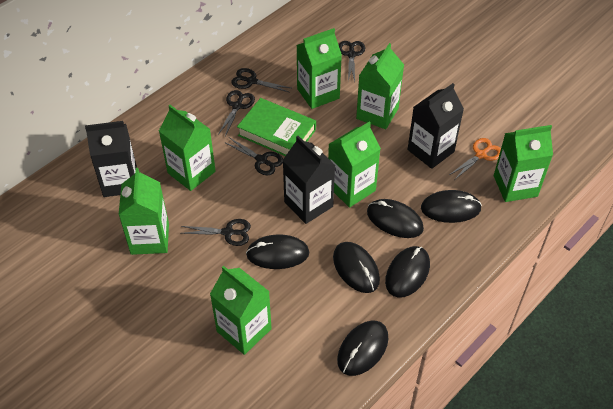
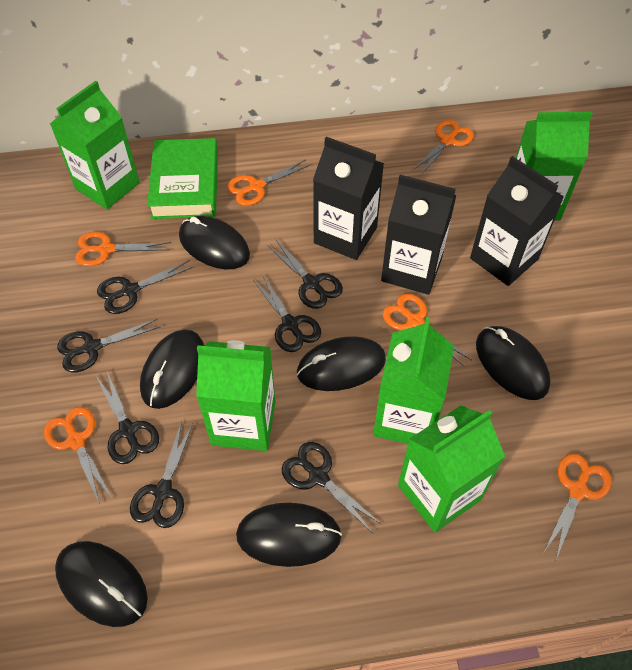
black scissors: [180,219,251,246] [219,90,255,136] [224,137,283,175] [231,68,291,92] [339,41,365,81] = 5 -> [57,319,161,372] [96,371,159,464] [97,260,193,314] [130,421,193,528] [253,274,321,352] [267,240,343,309] [282,442,382,533] = 7
green carton: [118,168,169,255] [159,105,216,191] [210,266,272,355] [297,28,342,109] [328,122,381,208] [356,43,404,129] [494,125,553,202] = 7 -> [50,81,140,209] [196,340,275,451] [373,317,454,444] [398,406,505,533] [516,112,593,221] = 5
orange scissors: [449,138,501,179] = 1 -> [44,407,112,505] [75,232,171,266] [227,159,311,206] [383,293,472,367] [412,120,474,176] [543,454,612,559] = 6

